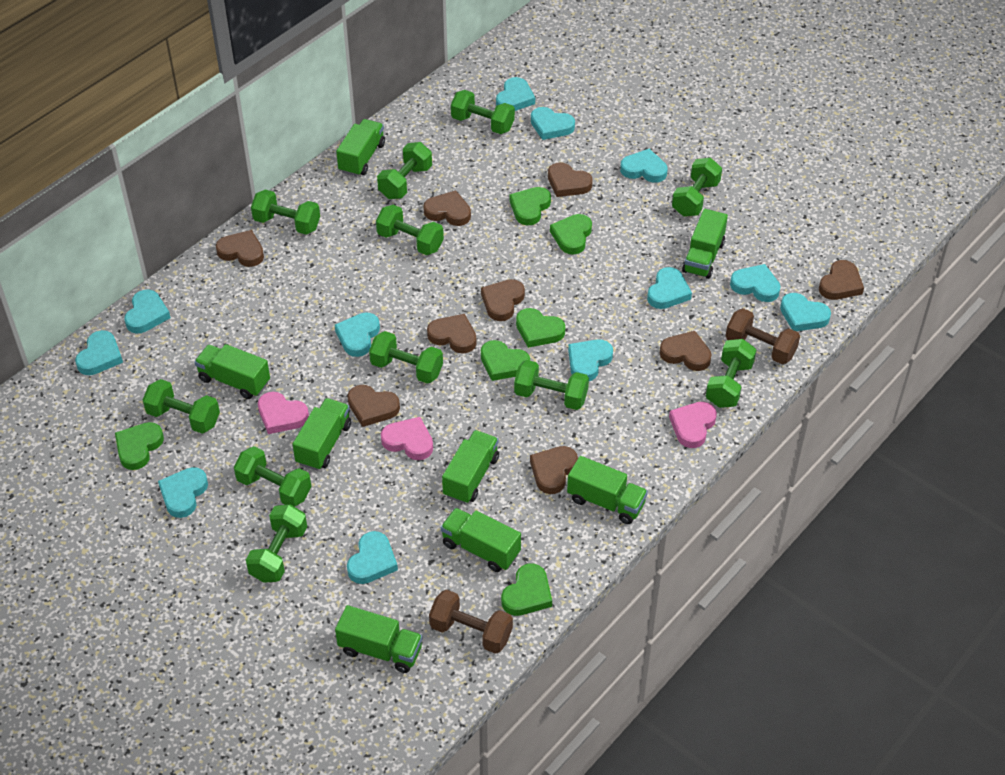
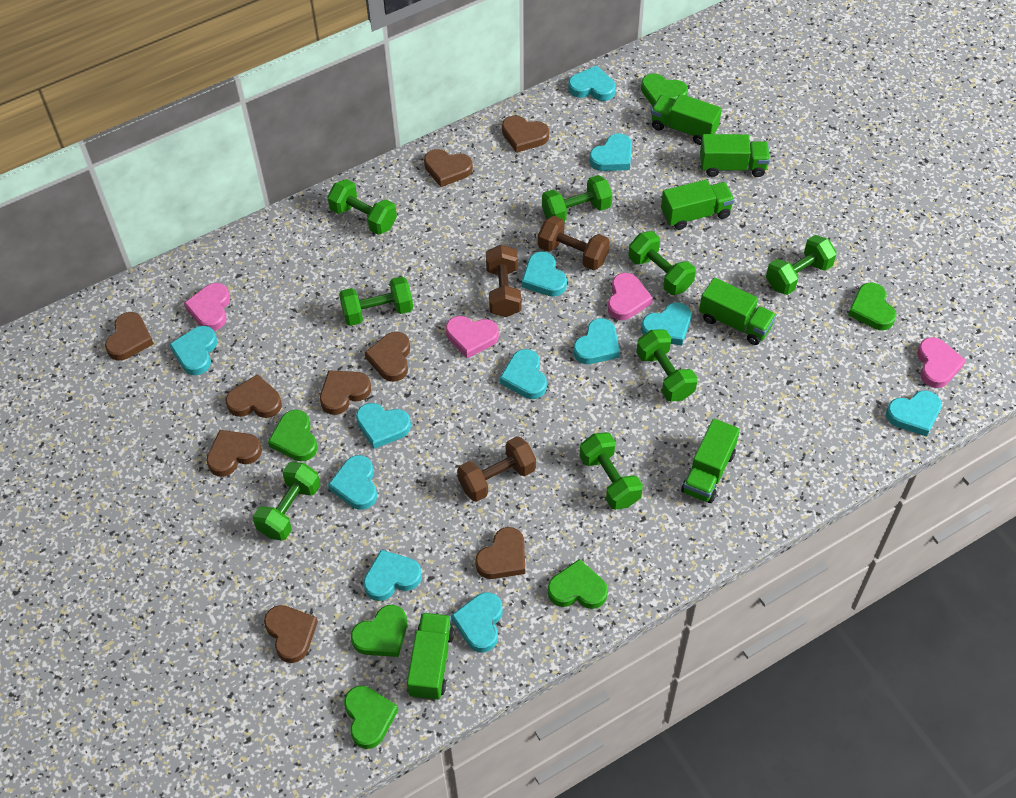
brown dumbbell: [429,589,513,654] [726,308,800,364] = 2 -> [457,436,536,502] [486,245,521,317] [538,216,610,271] = 3
green dumbbell: [143,379,220,433] [234,446,311,507] [246,504,307,583] [251,189,320,235] [369,331,443,384] [376,205,444,255] [377,142,432,199] [451,90,515,134] [514,360,589,410] [672,158,722,217] [706,339,756,408] = 11 -> [253,462,321,541] [327,179,397,235] [339,276,413,326] [542,175,612,223] [580,432,643,510] [628,231,696,295] [636,329,698,401] [766,235,837,295] = 8
green truck: [194,344,270,399] [292,398,351,470] [335,605,423,673] [336,119,385,176] [441,508,521,572] [442,430,499,504] [567,456,648,524] [682,209,728,279] = 8 -> [407,613,454,700] [651,94,722,145] [661,180,734,230] [681,419,740,503] [699,278,776,345] [700,134,770,177] = 6
pink heart: [258,392,309,434] [381,417,433,460] [669,402,717,448] = 3 -> [184,283,230,331] [446,316,499,359] [608,273,653,320] [917,337,966,388] = 4

